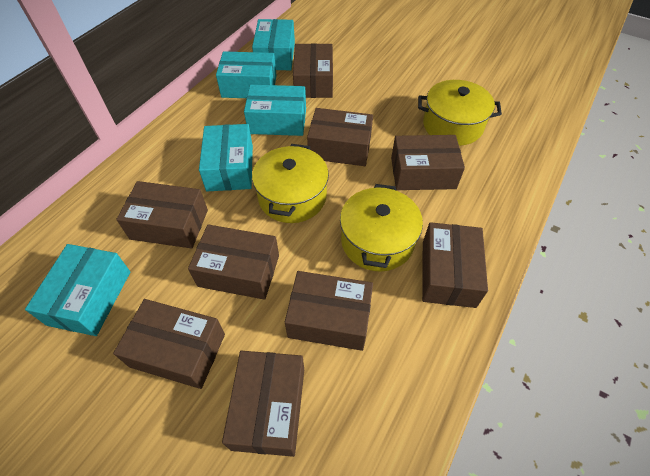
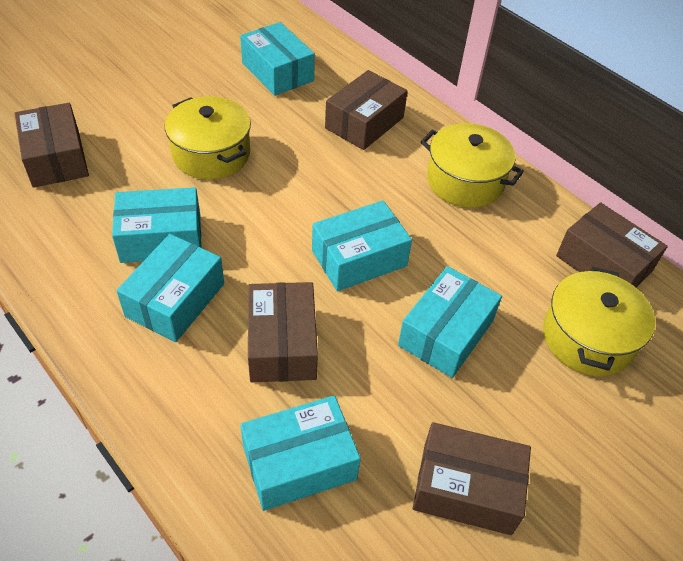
brown box: [113,299,225,389] [116,181,208,248] [188,224,279,300] [222,351,304,457] [285,271,373,351] [293,43,333,98] [307,108,373,166] [391,135,465,190] [422,222,488,308] = 9 -> [15,103,89,188] [248,282,318,383] [325,70,407,150] [413,422,531,535] [556,202,668,288] = 5
turquoise box: [25,244,130,336] [199,124,253,191] [216,51,277,98] [244,85,306,136] [252,19,295,70] = 5 -> [112,187,201,263] [117,234,224,342] [240,22,315,96] [240,395,361,511] [312,200,412,291] [398,266,502,378] = 6

